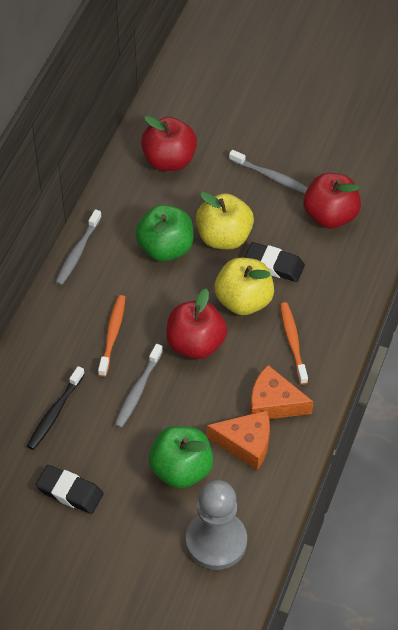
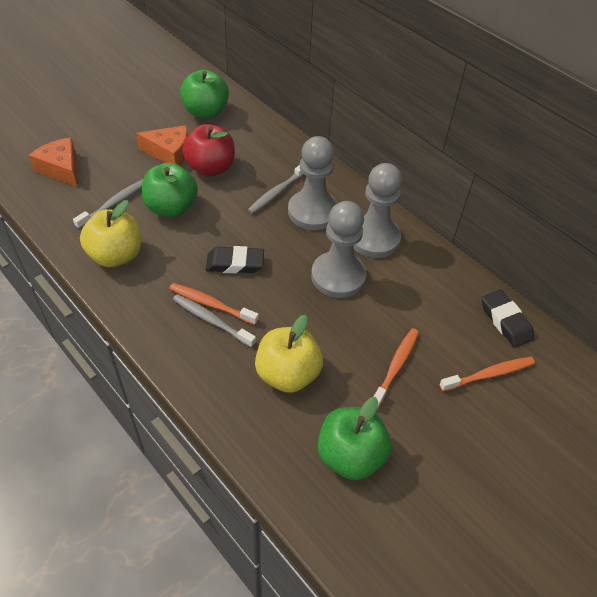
black toothbrush: [27,366,85,450] = 1 -> none = 0
green apple: [135,205,193,261] [149,426,213,489] = 2 -> [142,163,198,217] [180,70,229,119] [318,397,392,480] = 3
grey pawn: [186,480,247,570] = 1 -> [288,136,338,230] [311,201,367,298] [354,163,402,258] = 3
orange toothbrush: [98,295,126,377] [280,302,308,385] = 2 -> [169,283,259,325] [374,328,419,410] [439,357,535,391] = 3
red apple: [141,116,197,171] [166,289,227,359] [303,173,361,229] = 3 -> [182,124,235,176] = 1

